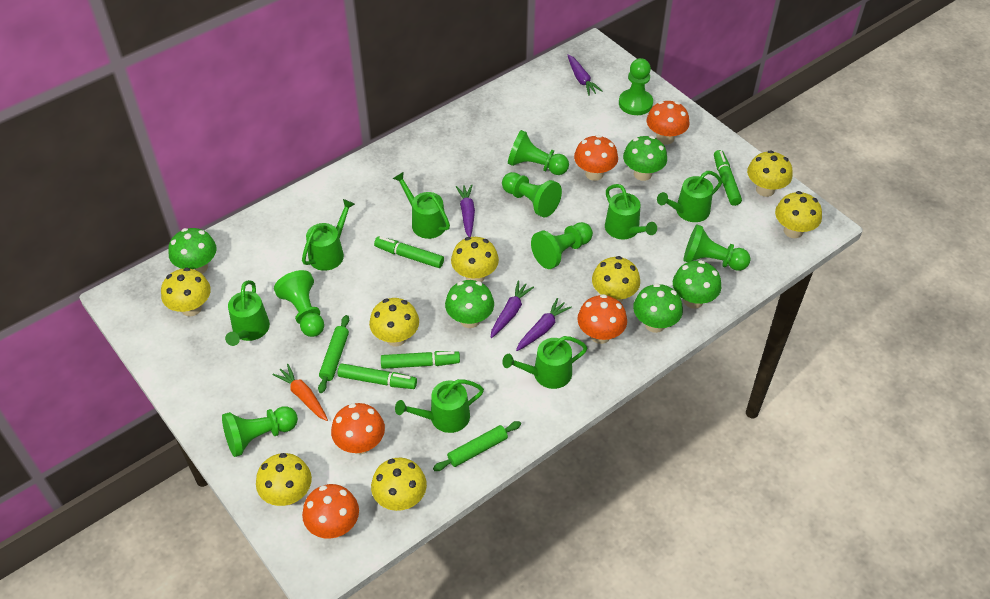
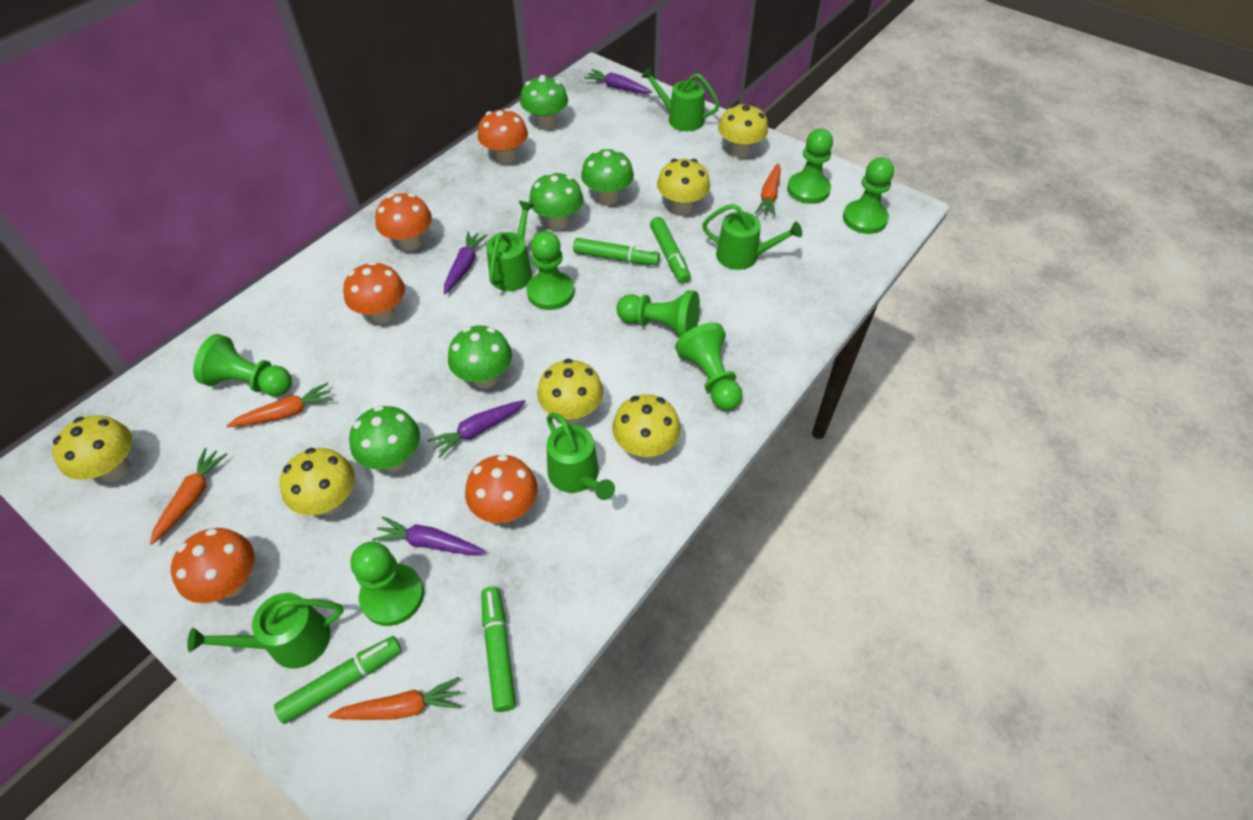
green rolling pin: [318,315,349,393] [433,421,521,471] = 2 -> none = 0
green watering can: [225,280,270,346] [302,199,355,271] [393,172,450,239] [395,379,484,433] [502,336,587,389] [605,184,657,239] [657,171,722,222] = 7 -> [187,593,344,668] [486,201,535,291] [547,413,615,500] [641,67,720,131] [702,204,802,270] = 5
orange carrot: [272,364,328,421] = 1 -> [150,448,228,545] [227,382,333,427] [328,677,462,720] [755,163,781,217] = 4
yellow mushroom: [161,268,211,316] [256,453,312,506] [369,298,419,346] [371,458,427,511] [451,237,499,282] [592,256,640,303] [747,150,792,197] [775,191,822,238] = 8 -> [52,415,132,482] [280,448,355,515] [537,359,603,424] [612,394,681,460] [657,159,710,215] [718,103,768,158] = 6

